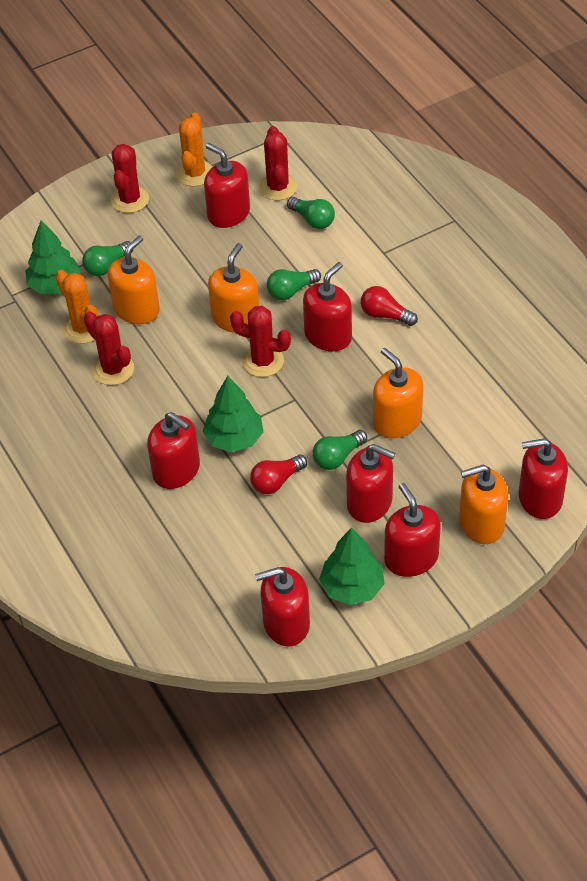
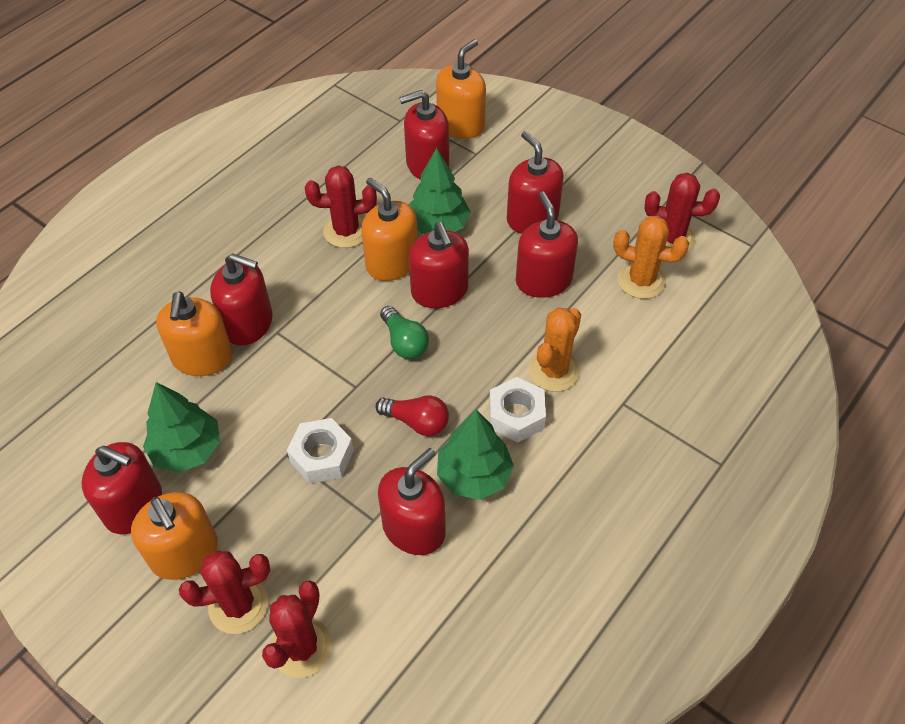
green light bulb: [82,241,133,276] [267,269,321,300] [287,197,335,229] [313,430,367,470] = 4 -> [380,306,429,359] = 1
red light bulb: [250,455,307,494] [361,286,418,326] = 2 -> [375,395,449,436] = 1
white nut: none = 0 -> [287,418,354,484] [489,377,546,443] = 2

